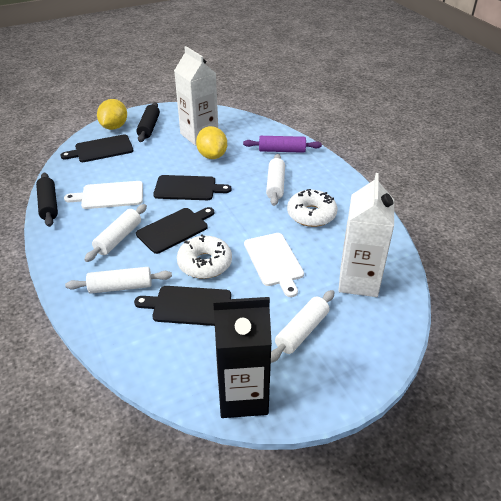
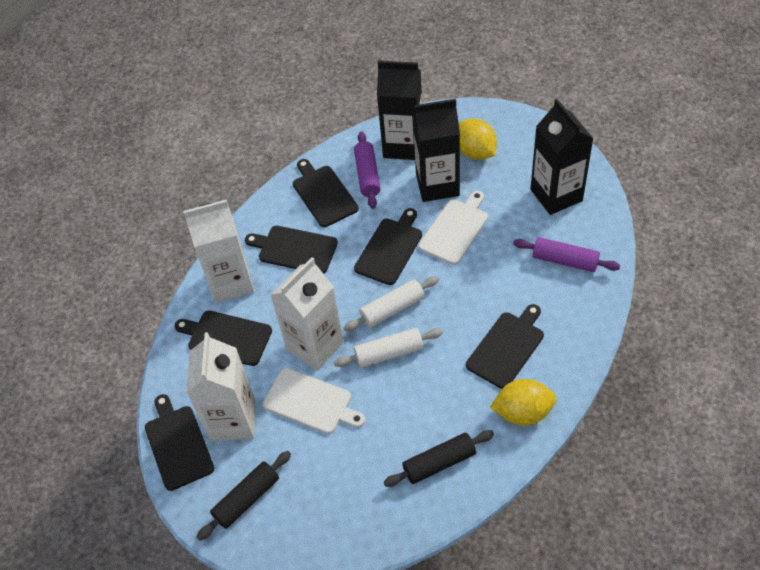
black carton: [213,297,272,418] = 1 -> [377,61,422,160] [413,99,460,202] [531,99,594,215] = 3
black cutting board: [60,134,133,162] [134,286,231,326] [136,207,214,254] [153,175,232,200] = 4 -> [145,394,214,491] [175,310,272,366] [245,226,338,274] [293,159,359,227] [354,208,422,285] [466,304,544,389] = 6
purple rolling pin: [243,136,322,153] = 1 -> [354,132,380,209] [513,237,620,272] = 2
white carton: [174,46,218,146] [338,173,394,297] = 2 -> [183,200,254,303] [186,332,255,441] [270,257,344,371] = 3
white donut: [177,235,232,279] [287,189,337,227] = 2 -> none = 0
white rolling pin: [65,267,172,294] [84,204,147,262] [266,154,285,206] [271,290,335,363] = 4 -> [334,328,443,368] [344,276,439,331] = 2

